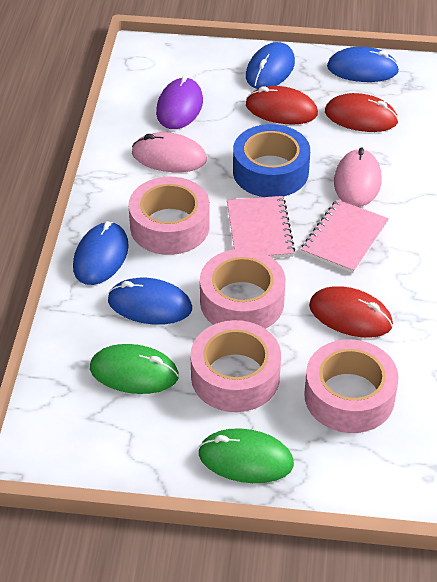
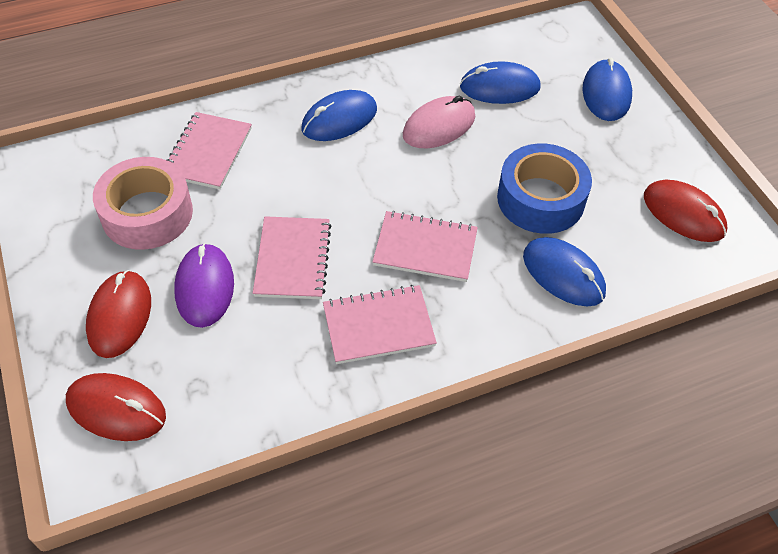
green mouse: [90,344,179,394] [198,428,294,483] = 2 -> none = 0
pink mouse: [132,132,207,172] [334,147,382,207] = 2 -> [403,96,475,148] = 1
pink notebook: [227,196,295,258] [301,199,389,273] = 2 -> [167,112,252,189] [253,216,332,299] [323,285,437,364] [372,211,478,282] = 4
pink tape: [129,177,210,255] [191,320,281,412] [200,249,285,329] [304,339,399,433] = 4 -> [93,157,193,250] = 1

